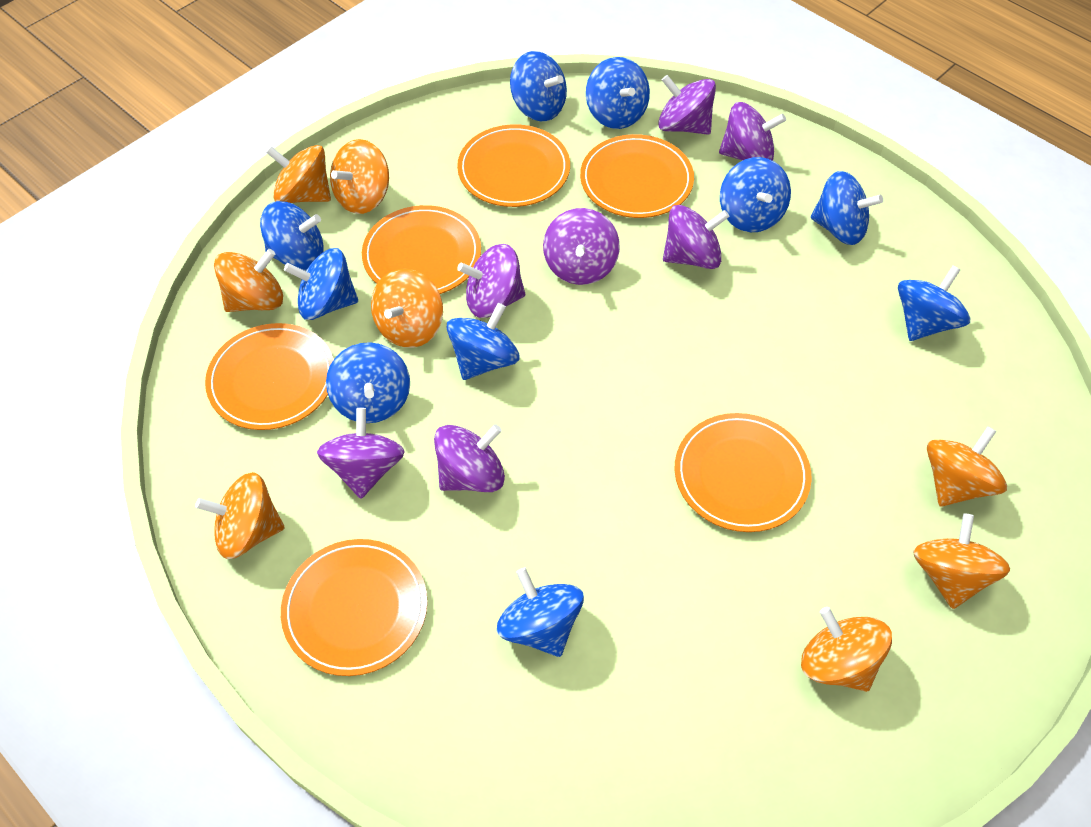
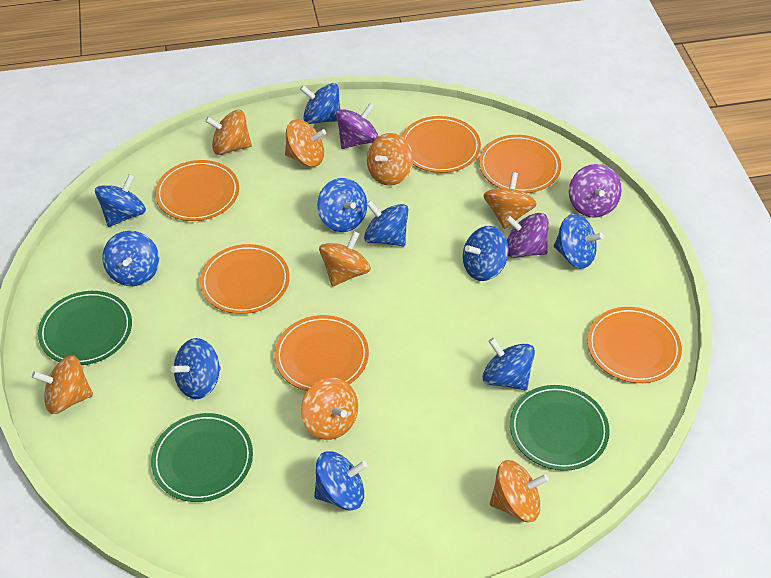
green plate: none = 0 -> [38,291,132,365] [151,413,253,502] [510,385,610,471] = 3
purple spinning top: [317,408,405,499] [434,424,505,492] [457,244,525,318] [543,208,620,285] [658,75,716,135] [663,205,730,269] [719,102,786,161] = 7 -> [336,103,379,149] [505,213,549,258] [569,164,622,218] = 3

